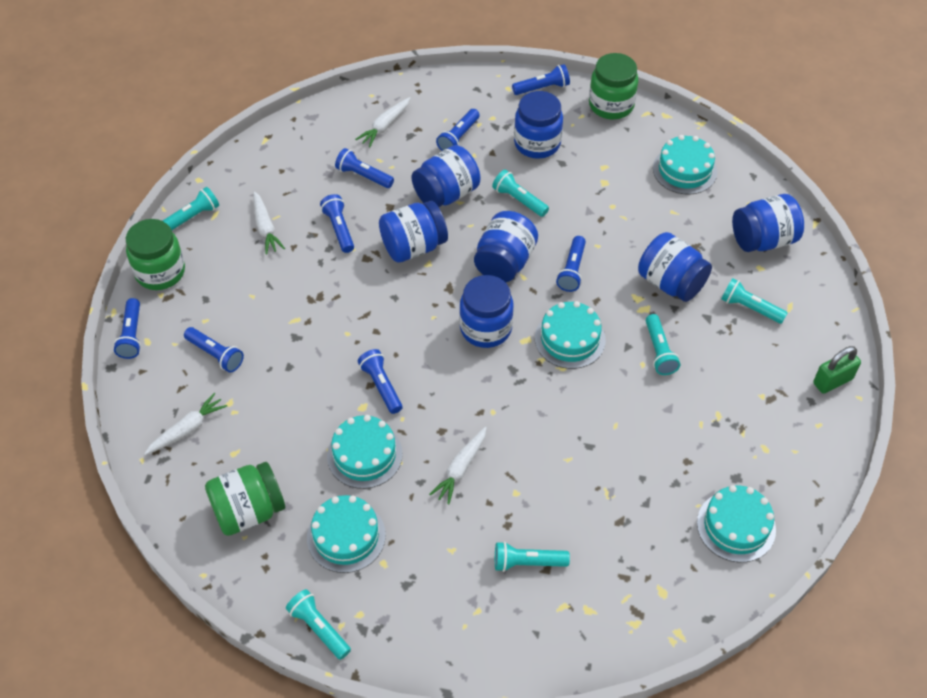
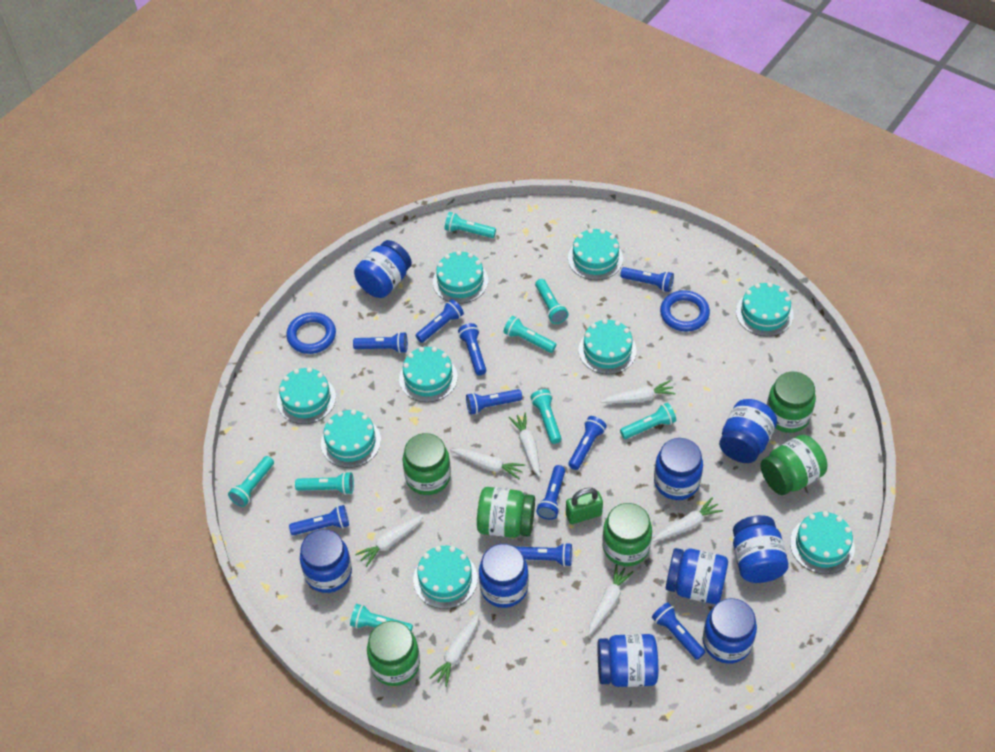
blue flashlight: [113,298,141,359] [184,327,244,373] [320,194,354,253] [335,148,394,188] [358,349,403,414] [436,109,480,151] [512,64,570,95] [556,236,586,292] = 8 -> [289,505,349,535] [353,332,408,353] [415,299,464,343] [458,323,486,376] [466,389,522,415] [516,543,572,567] [536,465,565,520] [568,416,607,470] [620,267,674,292] [652,602,705,660] = 10
blue jar: [379,201,448,263] [412,145,480,207] [459,275,514,348] [474,211,538,282] [514,91,563,159] [638,232,712,302] [732,194,804,252] = 7 -> [300,529,352,593] [354,240,412,298] [479,544,529,608] [597,634,658,687] [654,438,703,500] [666,548,728,604] [703,598,757,664] [719,399,777,463] [733,515,789,583] = 9
blue ring: none = 0 -> [286,312,336,354] [660,290,710,332] = 2
green jar: [126,219,185,290] [205,462,285,536] [589,53,638,119] = 3 -> [367,621,420,686] [403,433,451,495] [477,487,535,538] [602,503,652,566] [761,435,827,495] [767,372,816,433] = 6
turquoise cake: [307,495,386,573] [327,415,403,489] [535,301,606,369] [653,135,717,195] [697,485,776,562] = 5 -> [277,367,336,424] [321,409,381,468] [399,347,458,402] [413,546,478,609] [433,251,488,303] [568,229,623,280] [578,319,637,374] [736,282,794,336] [790,511,855,574] = 9
turquoise flashlight: [163,187,219,230] [286,589,351,660] [492,170,549,217] [495,541,570,572] [646,314,680,375] [721,278,787,324] = 6 -> [228,456,274,507] [295,472,354,495] [350,604,413,632] [445,212,496,238] [503,316,556,353] [531,389,562,444] [535,279,569,324] [620,403,676,439] = 8
white carrot: [144,393,227,455] [253,191,285,254] [355,97,410,147] [429,426,487,505] = 4 -> [355,515,424,567] [429,614,479,687] [451,448,525,479] [509,413,540,477] [589,564,633,635] [601,380,676,403] [653,497,723,542] = 7

